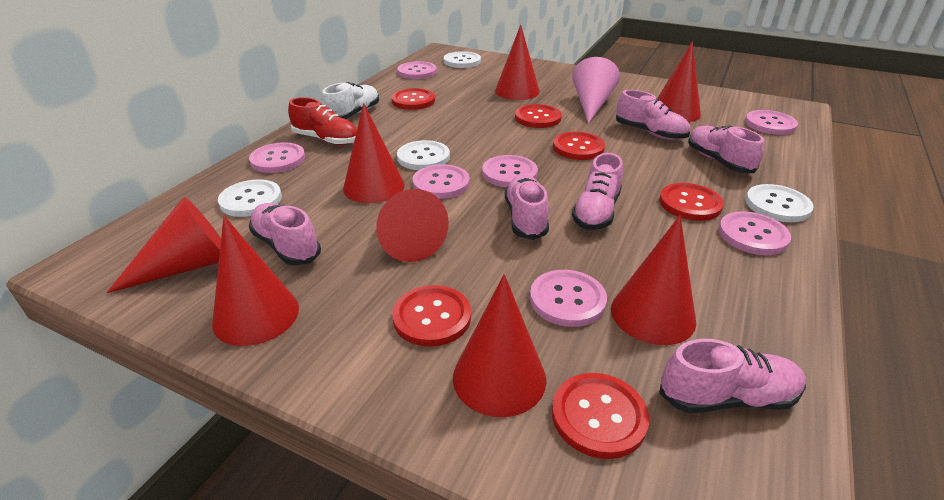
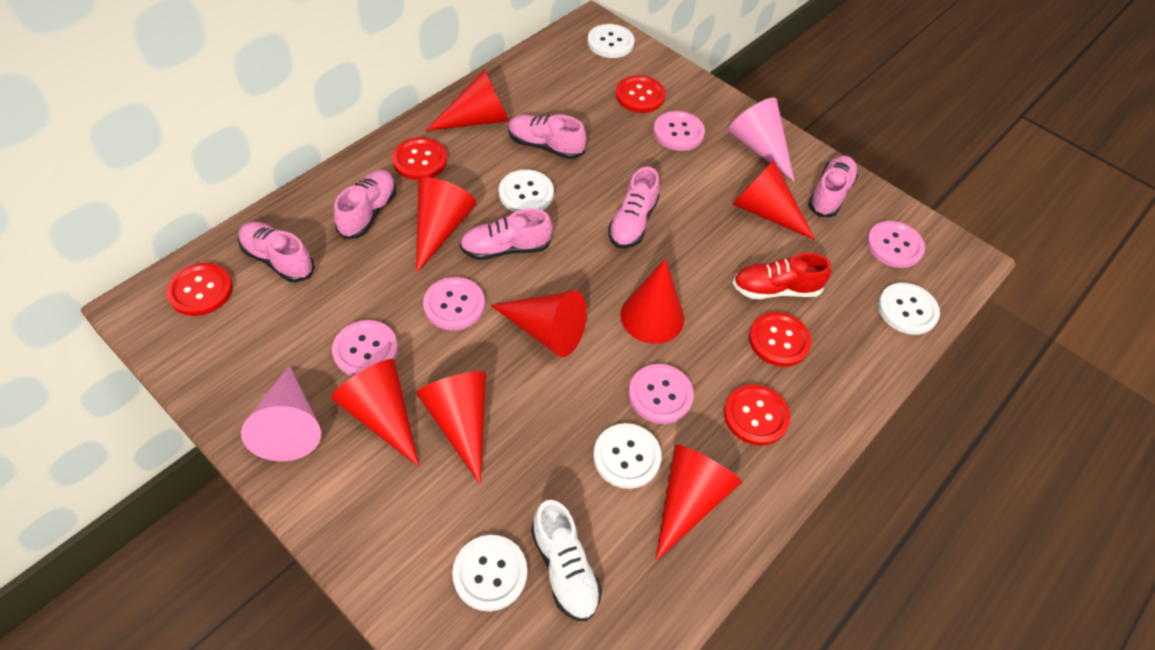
pink button: [249,142,305,173] [398,61,437,79] [412,164,470,199] [482,155,538,187] [530,270,607,327] [719,211,791,255] [745,110,798,135] = 7 -> [332,320,398,376] [423,277,485,330] [629,364,694,424] [653,111,705,151] [867,221,925,268] = 5
pink cone: [572,57,620,124] = 1 -> [241,365,321,461] [728,97,795,182] = 2
red button: [391,88,435,110] [392,285,471,347] [515,104,562,128] [552,373,649,459] [553,132,605,160] [659,183,724,221] = 6 -> [166,263,233,316] [392,137,447,180] [616,75,665,113] [724,384,790,446] [749,312,811,367] = 5
white button: [218,180,282,217] [397,140,450,170] [444,51,481,68] [745,184,814,222] = 4 -> [452,535,527,611] [499,169,554,212] [588,24,635,58] [593,423,662,489] [878,283,940,335] = 5

